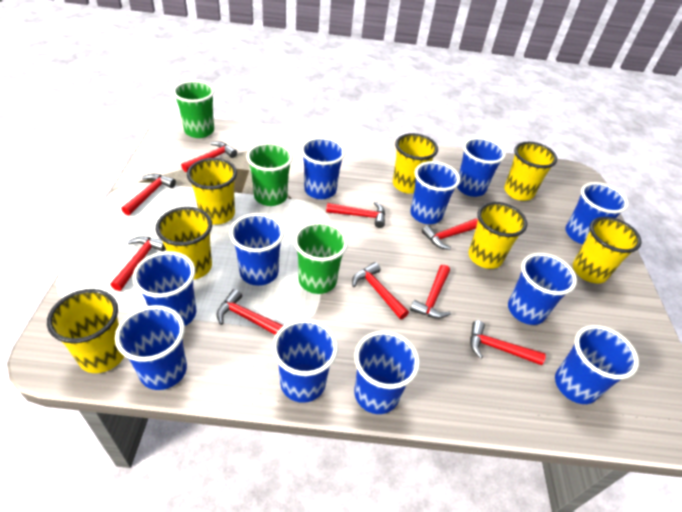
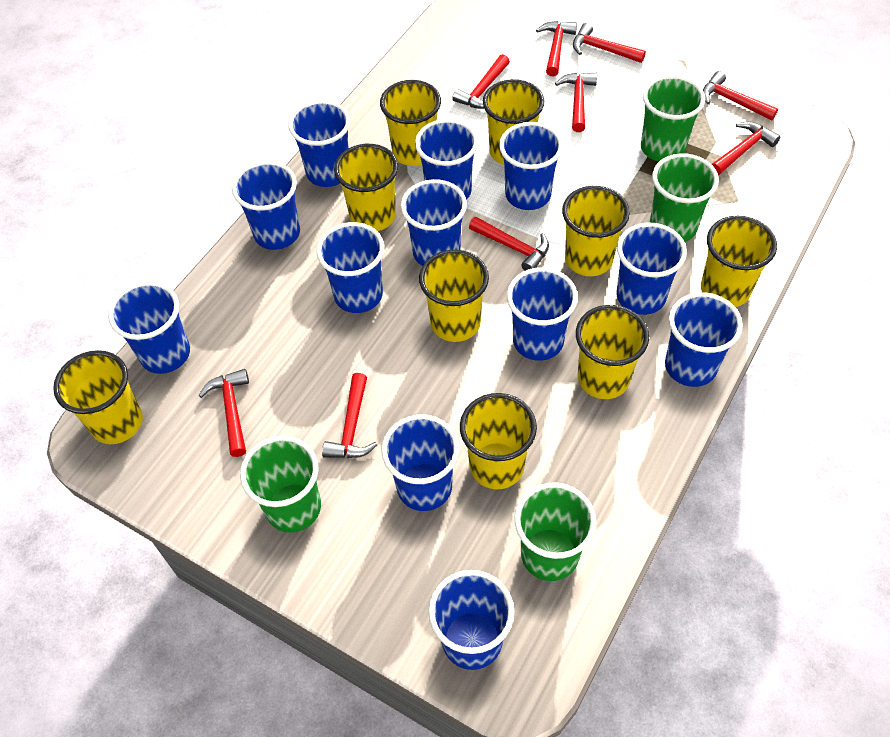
blue cup: [115,305,187,390] [132,251,196,326] [229,213,285,286] [272,319,338,403] [301,137,346,199] [354,330,420,414] [410,161,460,224] [457,137,506,197] [508,253,577,325] [555,325,639,404] [565,182,629,244] = 11 -> [108,281,190,374] [232,161,300,250] [288,100,350,187] [316,222,385,313] [381,414,459,511] [401,179,467,266] [415,119,478,200] [428,570,514,670] [499,122,563,210] [507,267,578,361] [616,223,687,315] [665,292,743,387] = 12
green cup: [173,80,215,138] [246,142,293,206] [294,221,348,294] = 3 -> [240,436,321,533] [514,482,597,581] [641,75,705,162] [650,153,719,242] = 4
yellow cup: [47,289,124,373] [156,207,212,280] [187,158,237,225] [393,133,438,194] [468,202,527,269] [504,142,557,201] [573,217,642,283] = 7 -> [53,350,143,444] [334,144,398,231] [380,80,441,166] [419,250,489,342] [460,393,537,489] [483,79,544,165] [562,186,630,276] [576,305,649,399] [701,216,777,307] = 9

